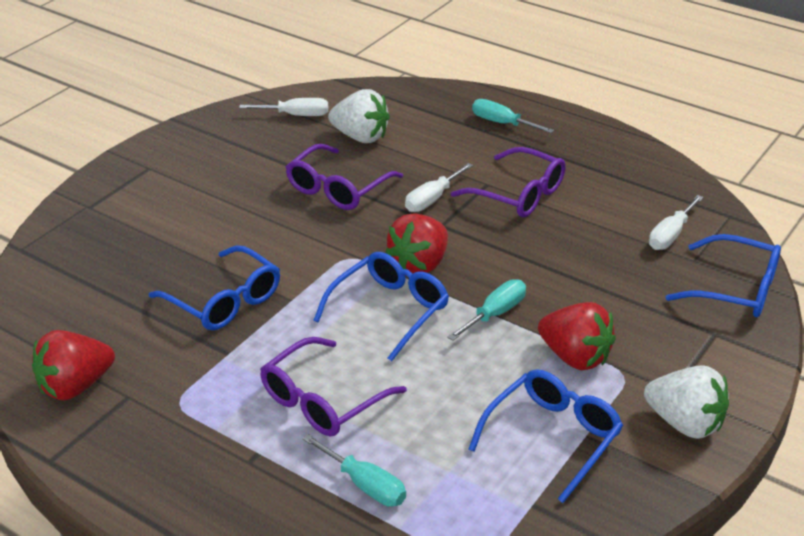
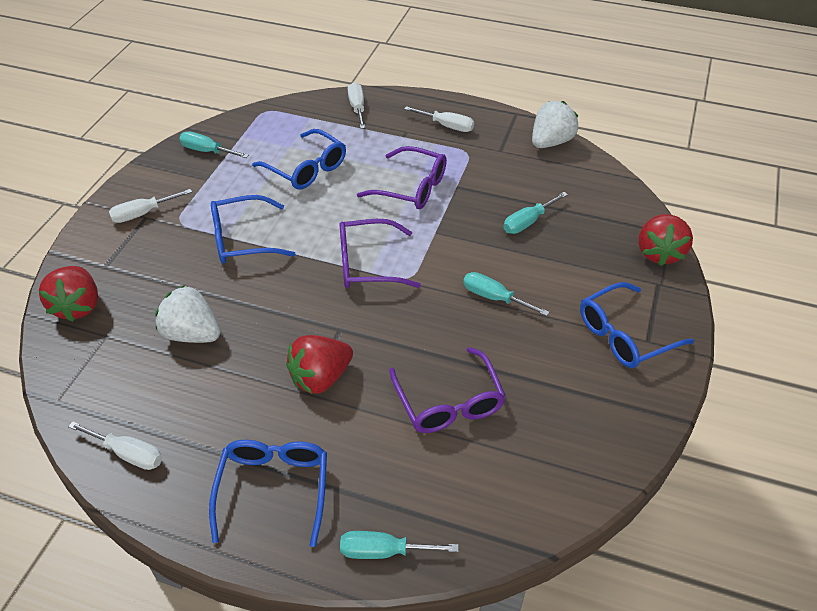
turquoise screwdriver: [303,434,406,507] [447,279,526,341] [472,99,554,133] = 3 -> [179,132,249,158] [340,531,459,559] [463,272,549,316] [503,192,568,234] = 4
white screwdriver: [239,98,328,116] [405,163,473,212] [649,195,703,250] = 3 -> [68,421,162,470] [109,189,192,223] [348,82,365,129] [404,106,474,132] = 4

